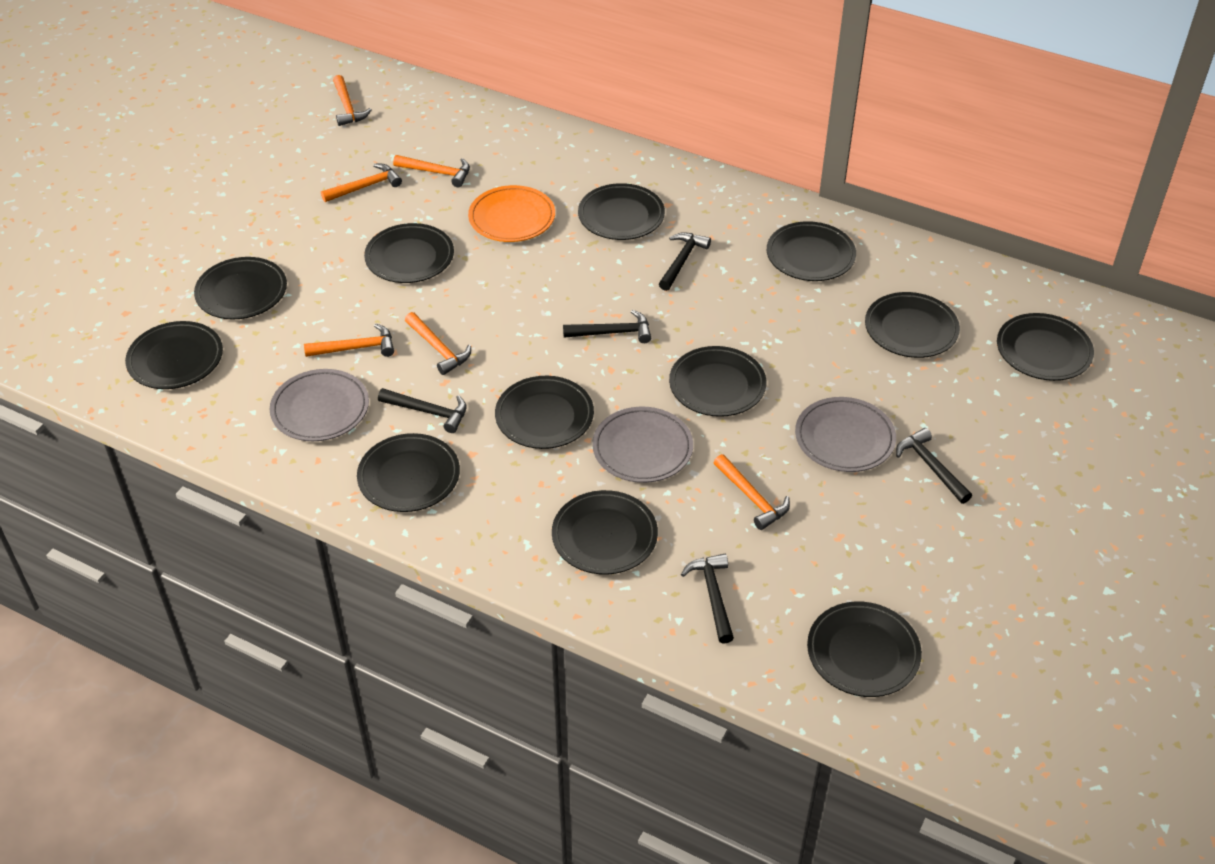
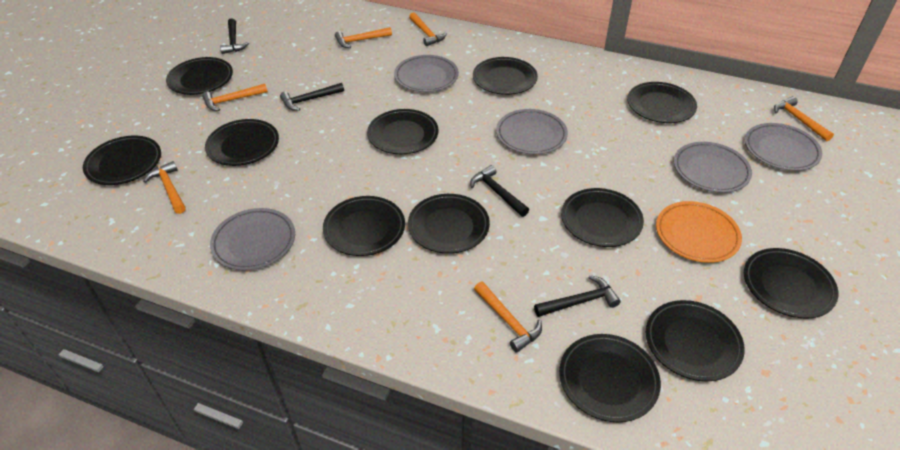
black hammer: [378,388,466,433] [563,310,651,343] [659,232,711,291] [681,554,734,644] [896,428,972,504] = 5 -> [220,18,249,54] [280,83,344,111] [470,165,529,217] [534,275,621,317] = 4
grey plate: [270,369,369,441] [592,407,693,483] [795,397,896,472] = 3 -> [210,208,295,270] [394,55,459,92] [496,109,568,155] [674,142,752,193] [745,123,822,171] = 5

